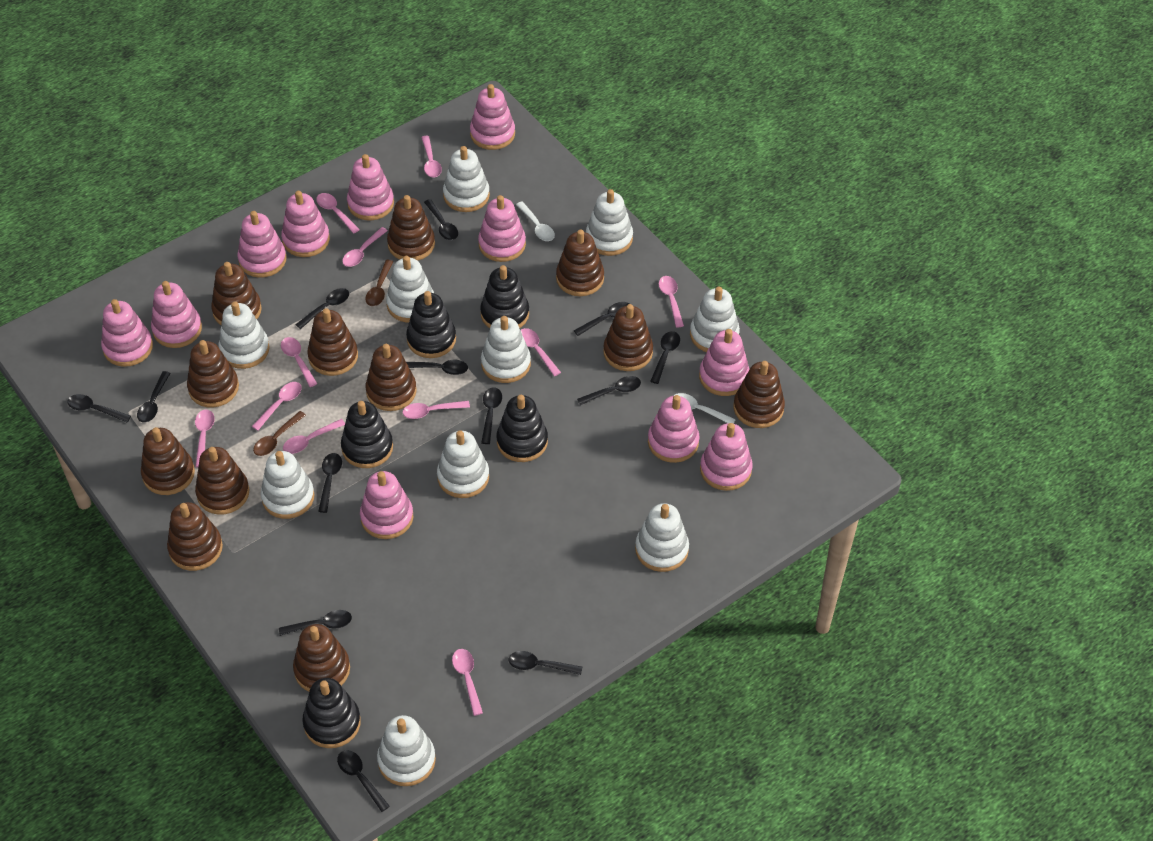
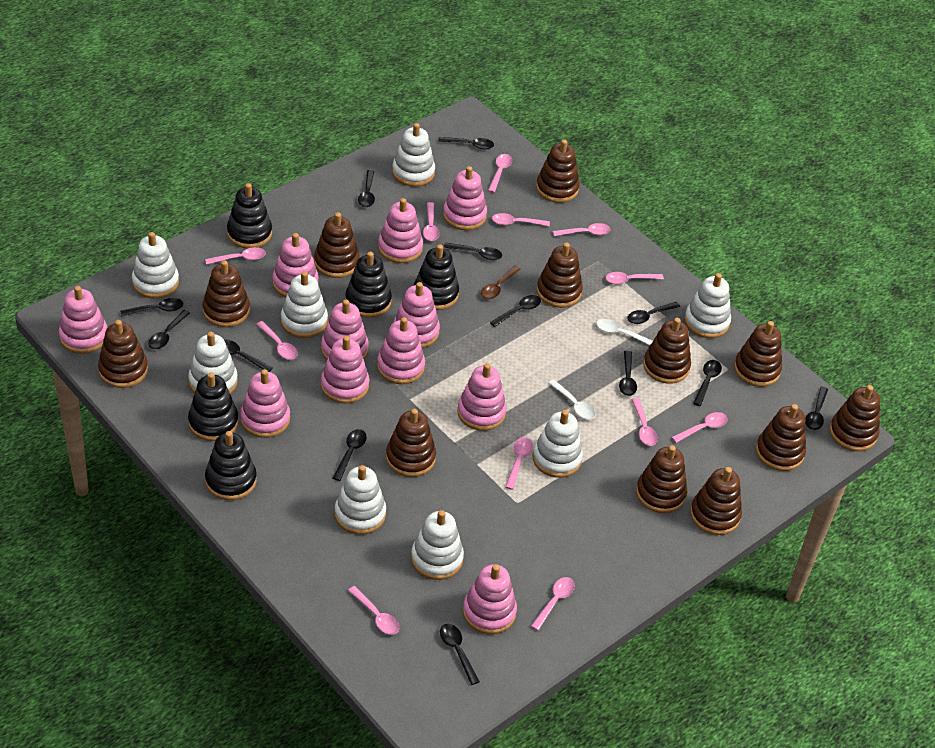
brown spoon: [253,411,306,456] [365,260,394,306] = 2 -> [481,265,521,299] = 1
pink spoon: [195,410,215,468] [252,382,302,431] [281,337,317,387] [283,419,345,454] [316,193,360,234] [342,227,388,267] [403,401,470,419] [421,136,442,177] [452,649,483,716] [521,328,561,376] [659,276,684,328] = 11 -> [205,247,266,265] [256,321,298,360] [348,586,399,635] [423,202,440,241] [488,154,512,193] [492,213,550,226] [505,437,533,490] [531,577,575,631] [553,223,611,236] [606,272,664,284] [632,398,658,446] [671,412,727,443] = 12
white stacking toy: [218,301,270,369] [261,451,314,519] [377,715,436,786] [386,256,434,323] [437,430,489,498] [443,146,490,212] [481,316,531,383] [586,189,633,256] [635,503,689,572] [690,286,740,352] = 10 -> [132,232,179,299] [188,332,238,394] [281,271,328,338] [335,465,386,535] [392,123,435,187] [411,510,464,580] [533,410,583,478] [684,273,731,338] = 8

